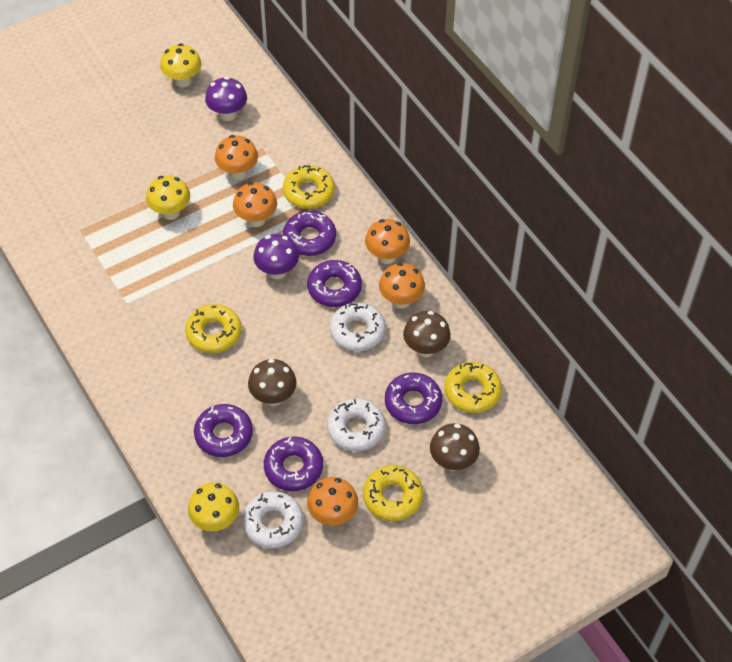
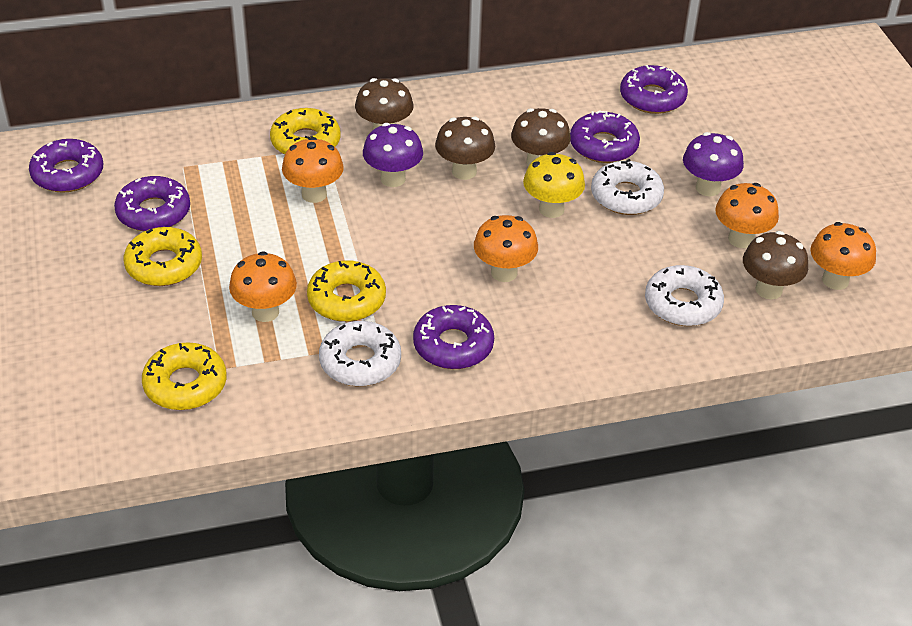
brown mushroom: [248,359,297,406] [403,311,451,357] [430,423,480,471] = 3 -> [355,78,413,130] [435,116,495,180] [511,108,571,167] [743,231,808,299] = 4
yellow mushroom: [146,175,190,220] [160,43,202,87] [188,482,239,531] = 3 -> [523,152,585,218] = 1

